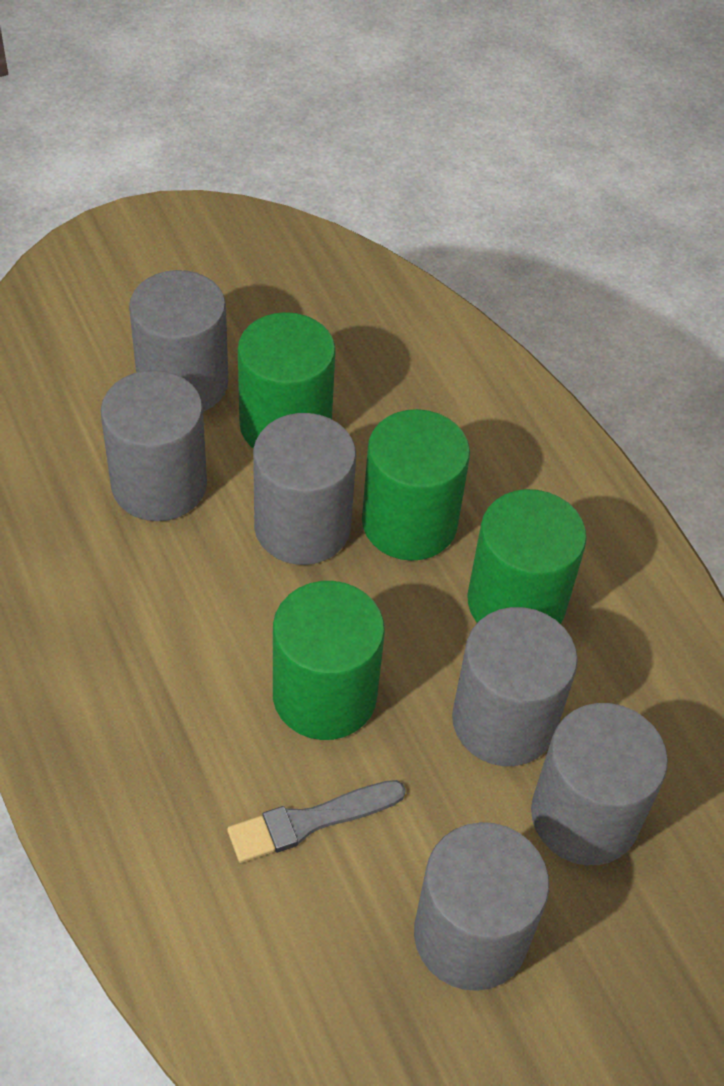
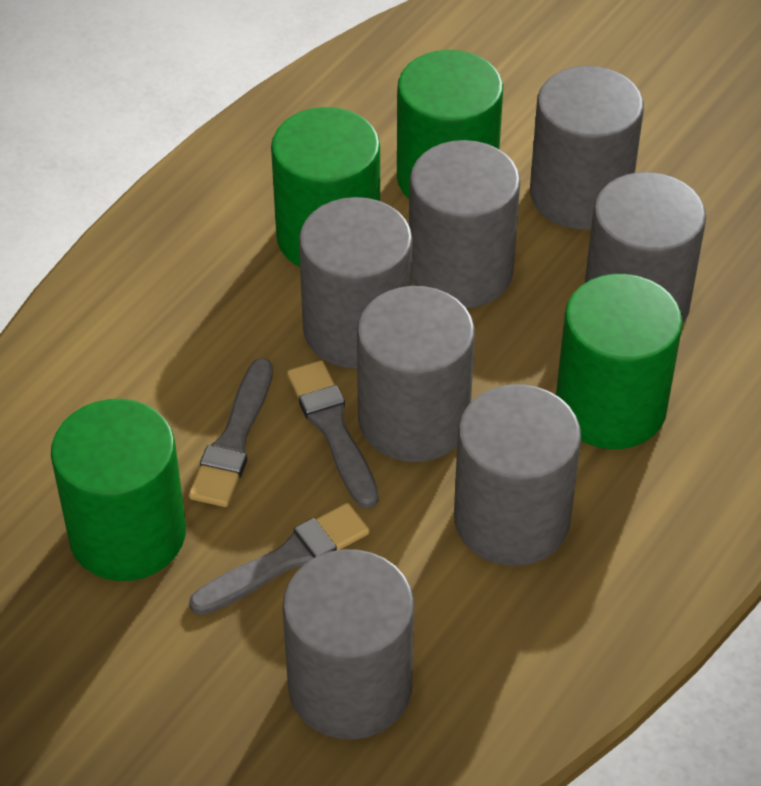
grey brush: [227,780,406,863] = 1 -> [189,358,273,507] [189,503,370,615] [287,360,379,509] = 3
grey cylinder: [101,370,207,521] [129,270,228,412] [253,413,356,565] [414,822,549,991] [452,607,578,766] [531,703,668,865] = 6 -> [283,549,414,739] [299,197,413,369] [357,286,475,462] [409,140,520,308] [454,384,581,566] [530,66,644,230] [585,172,706,323] = 7

